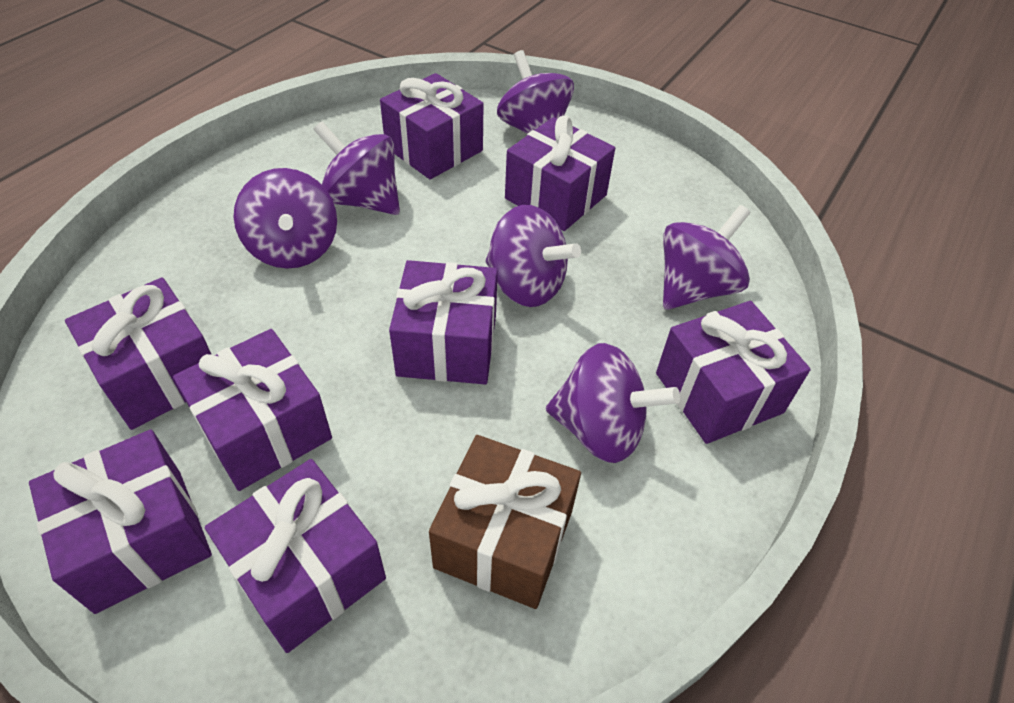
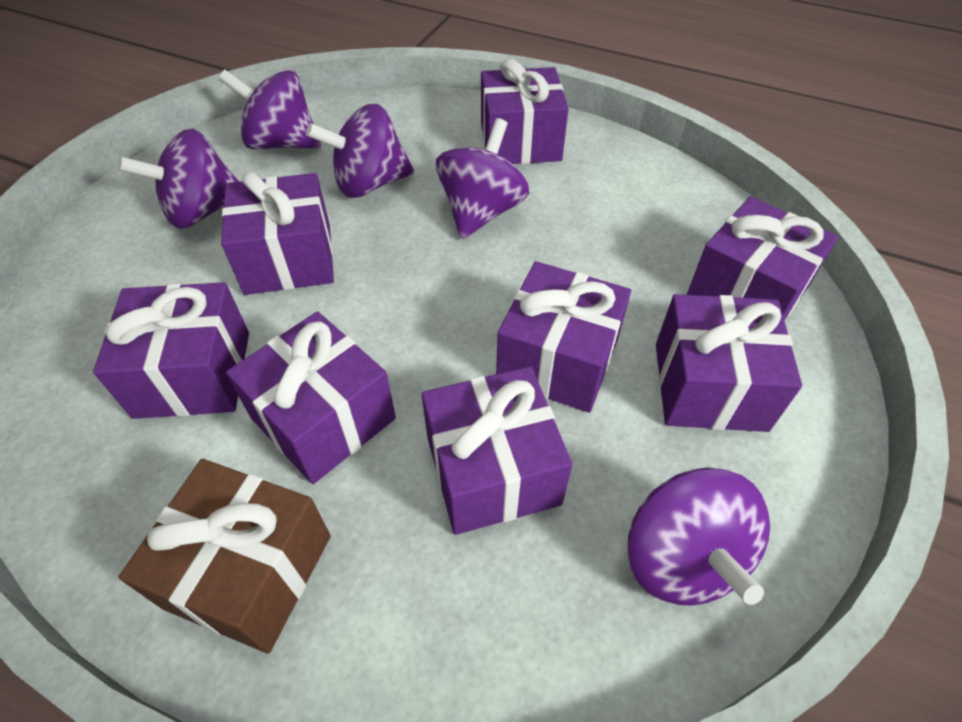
purple spinning top: [234,168,337,269] [313,122,400,215] [486,205,581,307] [497,50,574,134] [546,343,680,463] [663,205,751,310] = 6 -> [118,129,239,229] [219,69,321,149] [306,104,414,198] [436,118,529,239] [627,468,770,606] = 5

